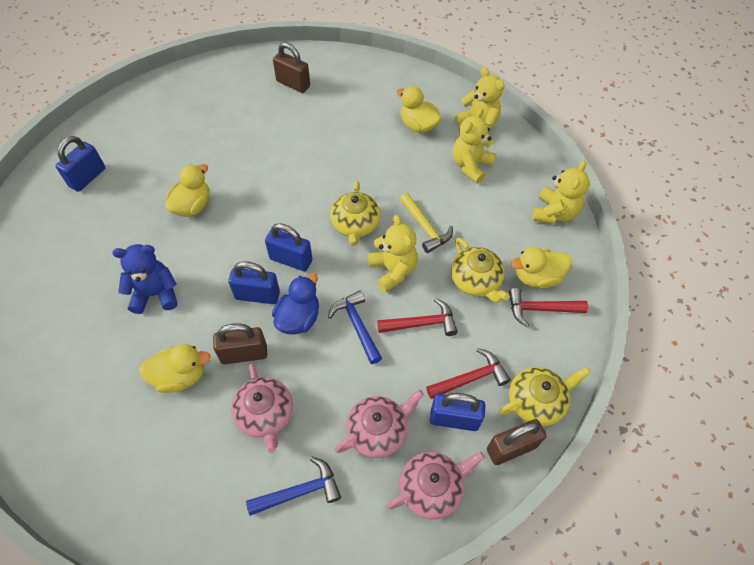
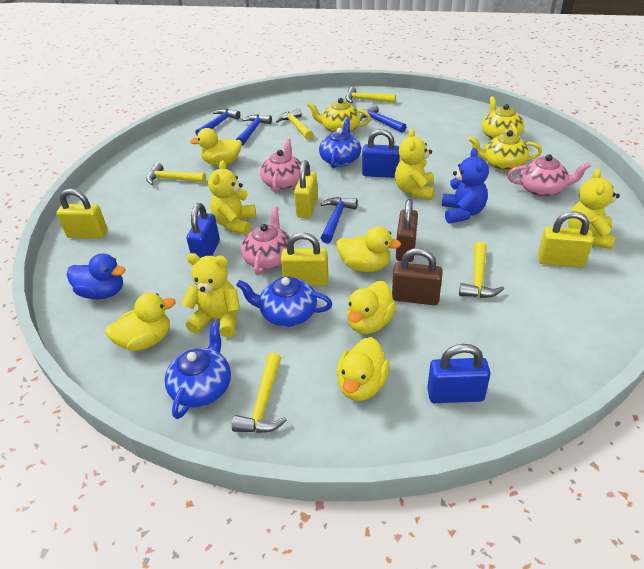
blue hammer: [246,457,341,516] [328,290,382,364] = 2 -> [195,109,240,135] [236,114,272,146] [321,197,358,243] [360,104,407,133] = 4
blue padlock: [56,136,105,192] [228,262,280,304] [265,223,312,271] [430,393,485,431] = 4 -> [187,203,220,258] [362,129,399,178] [427,344,491,403] = 3
blue teapot: none = 0 -> [164,321,231,419] [236,277,333,327] [319,118,361,169] = 3
brown padlock: [213,323,267,364] [273,42,310,93] [487,419,546,465] = 3 -> [392,248,443,305] [396,199,418,262] = 2
red hammer: [377,298,458,336] [426,348,511,399] [509,288,588,327] = 3 -> none = 0
yellow duck: [139,344,211,393] [165,164,210,217] [397,86,441,133] [511,247,571,288] = 4 -> [105,293,176,351] [190,128,242,166] [336,337,390,401] [337,226,401,272] [347,281,396,334] = 5
yellow hammer: [399,193,453,253] = 1 -> [146,163,206,185] [232,353,287,433] [276,108,313,140] [345,87,396,103] [459,242,504,298] = 5
yellow padlock: none = 0 -> [56,189,108,238] [281,232,329,286] [294,160,318,218] [538,211,594,268] = 4

